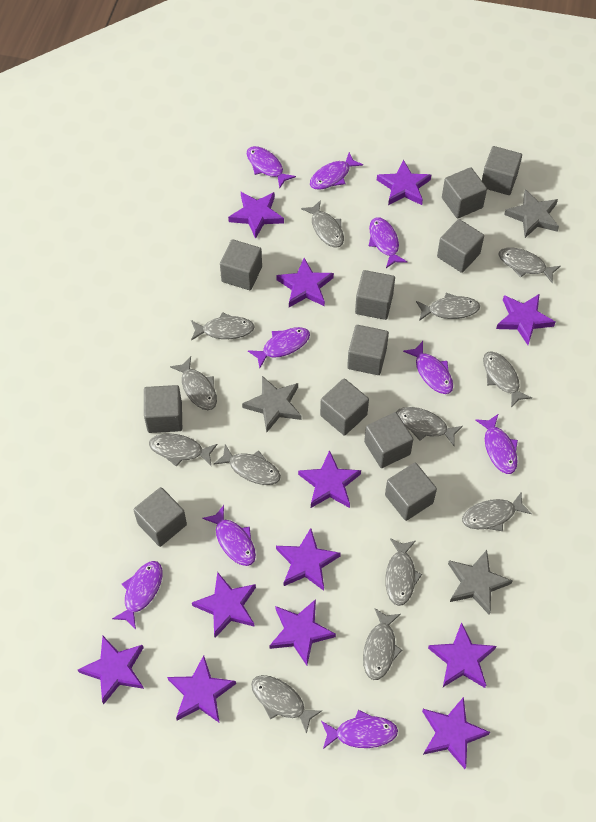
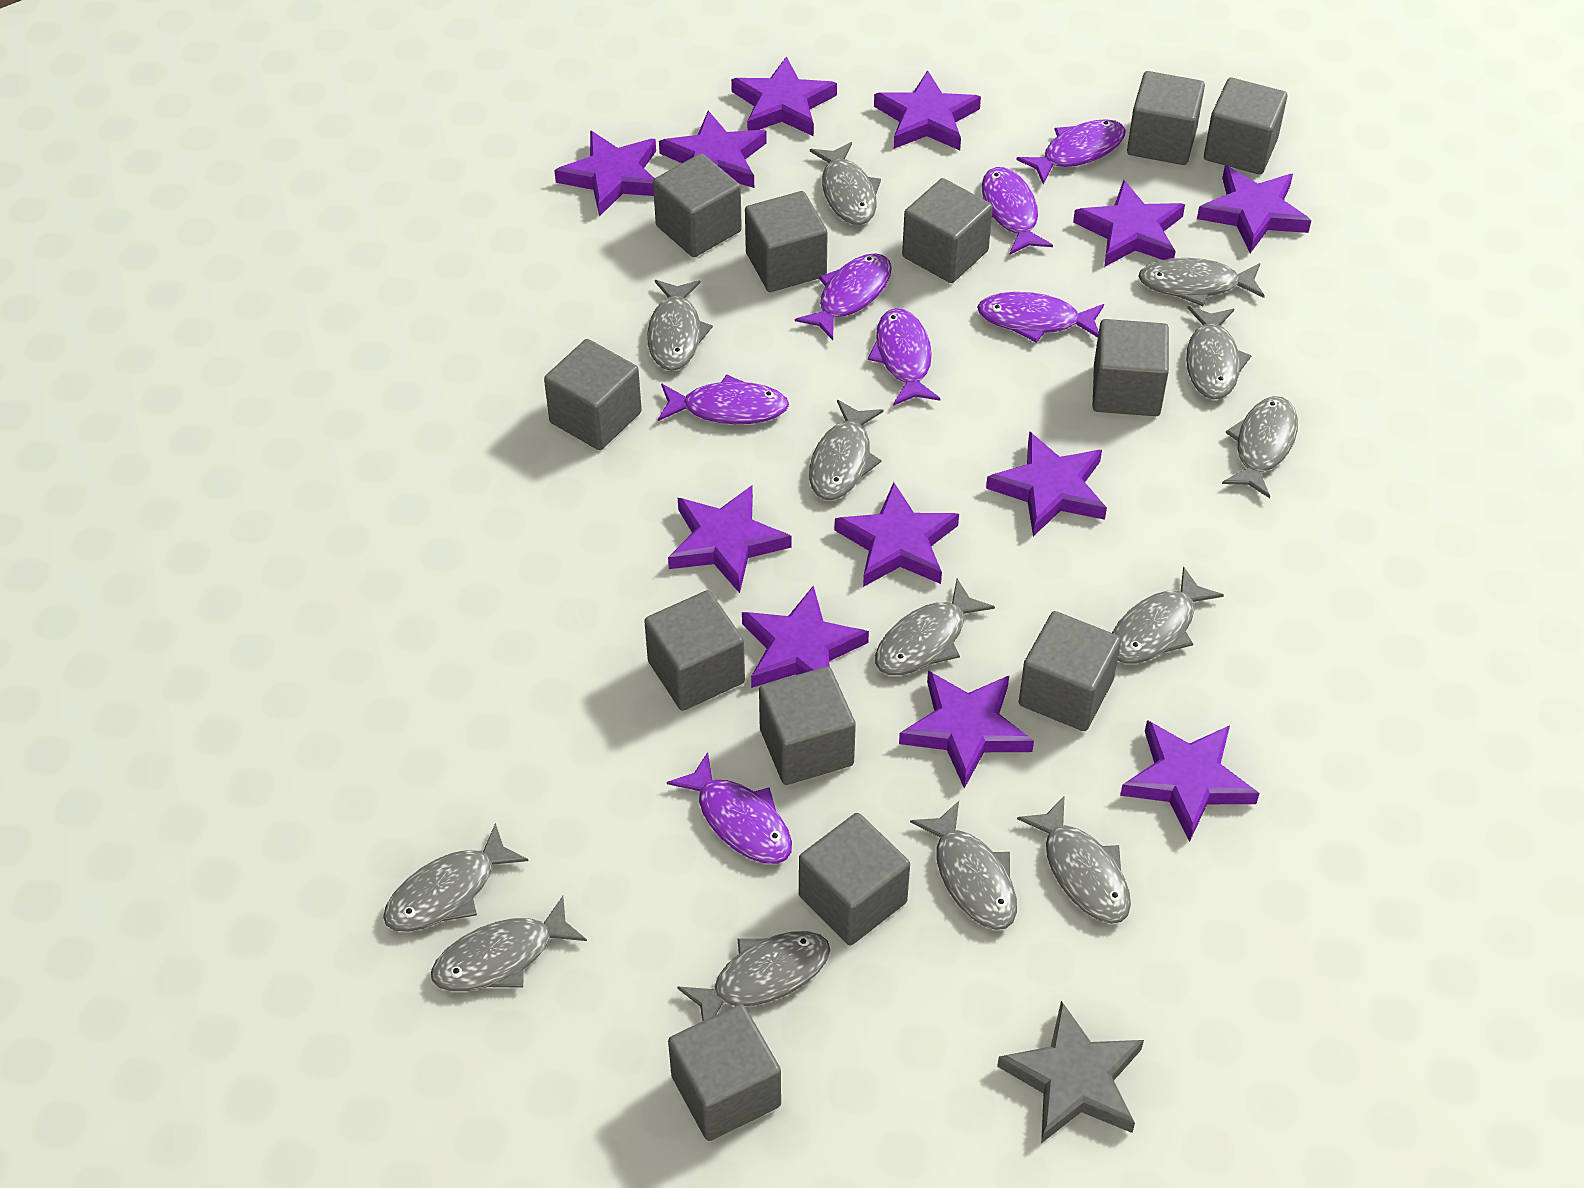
grey cube: [134,487,187,547] [144,385,182,433] [220,239,262,290] [320,378,369,436] [347,325,389,375] [355,270,395,320] [364,412,413,468] [385,463,437,521] [437,219,484,273] [442,167,487,218] [482,146,522,195] = 11 -> [544,339,642,450] [644,590,745,711] [653,153,742,257] [668,1004,781,1141] [745,191,828,292] [759,667,856,785] [799,813,910,945] [902,178,993,283] [1019,611,1121,731] [1093,319,1169,416] [1127,71,1205,165] [1204,77,1287,175] = 12
grey star: [242,376,302,432] [448,550,512,614] [504,189,559,238] = 3 -> [997,1001,1144,1143] = 1
purple fish: [112,561,163,629] [202,505,256,566] [247,146,296,188] [248,327,310,368] [310,152,363,190] [321,710,398,749] [369,217,407,268] [403,341,453,394] [475,414,518,474] = 9 -> [658,374,789,424] [667,752,792,864] [795,253,892,340] [868,308,941,406] [977,292,1104,343] [982,167,1053,255] [1016,119,1126,184] = 7

